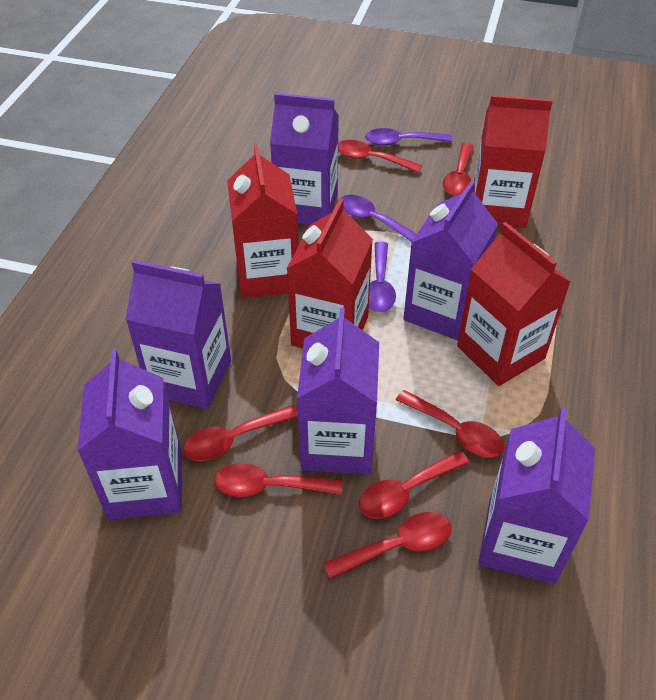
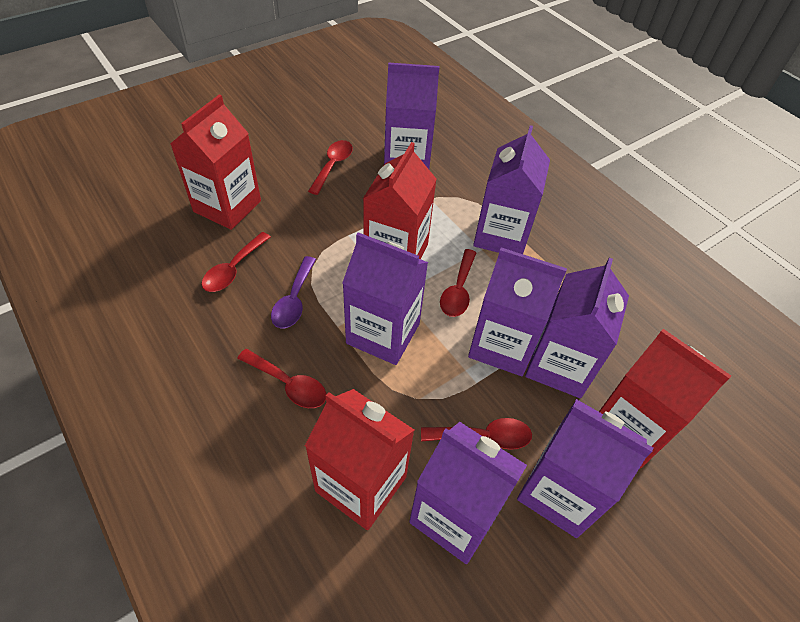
purple carton: [77,349,182,520] [125,260,231,409] [270,93,339,225] [297,308,379,475] [403,180,498,341] [479,407,595,584] = 6 -> [342,232,428,365] [384,62,440,169] [409,422,527,564] [468,248,567,376] [473,125,550,254] [517,399,654,538] [525,258,629,398] = 7
purple spoon: [340,195,417,242] [365,128,452,146] [369,241,396,312] = 3 -> [271,256,316,328] = 1
red spoon: [183,405,298,461] [214,463,342,497] [323,512,452,579] [338,140,422,173] [359,451,470,519] [396,390,505,458] [443,143,474,196] = 7 -> [202,232,271,292] [237,349,327,408] [308,140,353,195] [421,418,532,450] [440,249,476,317] = 5

